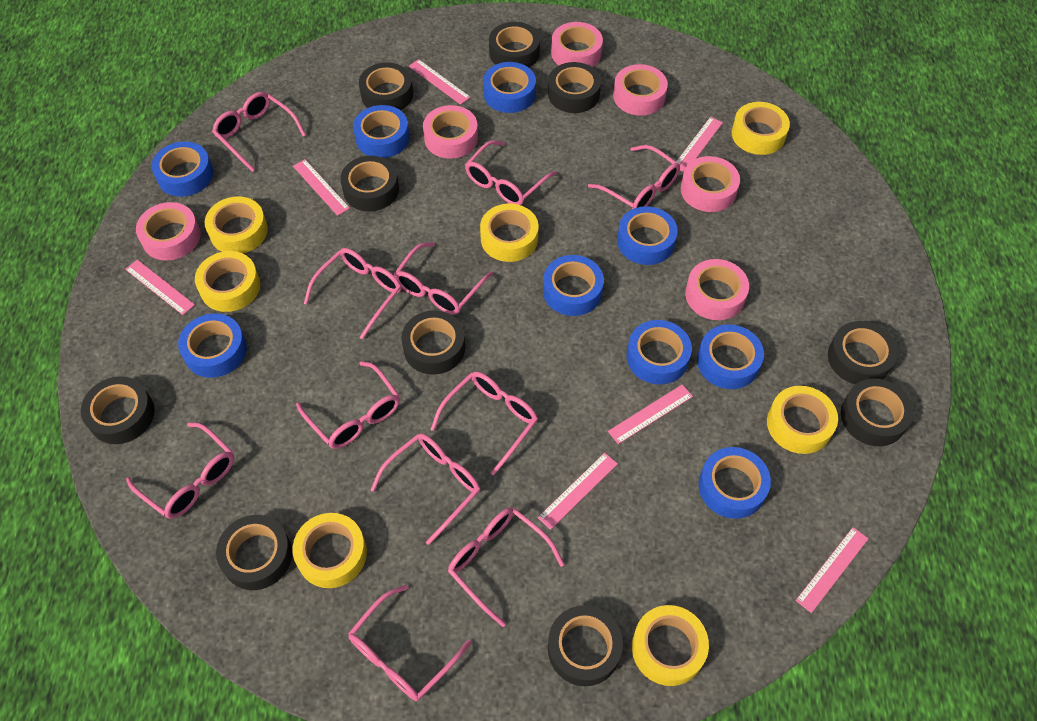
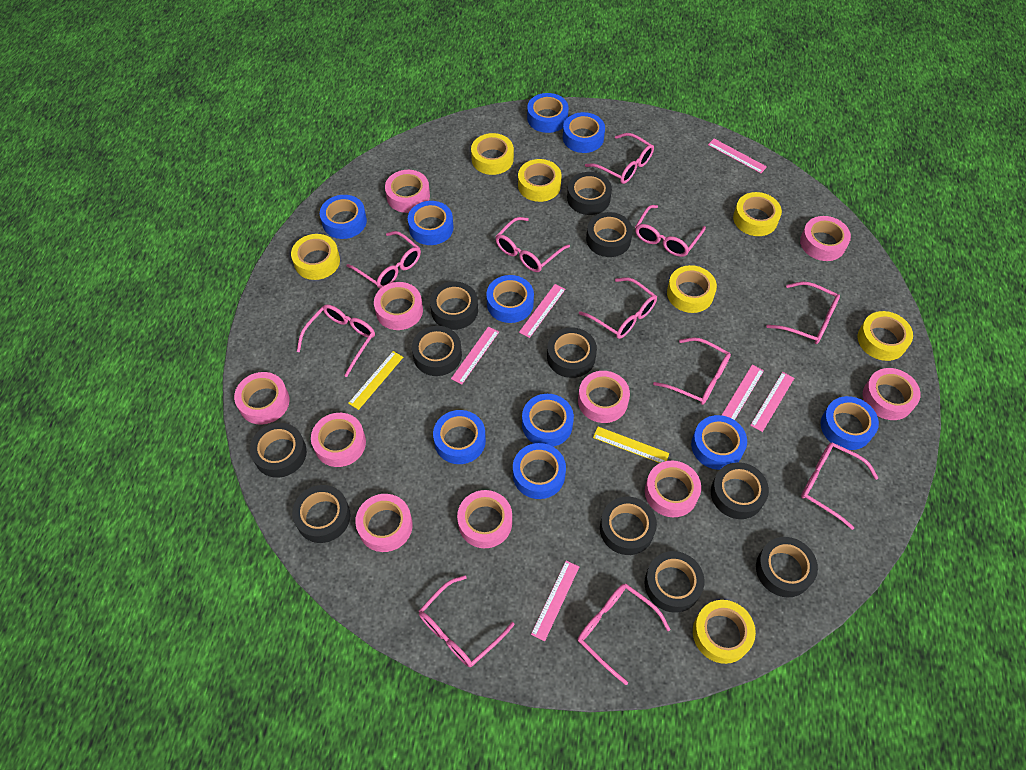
black tape: [81,376,155,444] [216,515,292,590] [340,156,399,212] [359,63,413,110] [402,310,465,375] [489,22,540,67] [548,62,601,113] [548,605,623,686] [828,321,898,384] [841,379,914,446] = 10 -> [250,423,307,478] [292,485,351,543] [412,326,462,376] [430,281,478,330] [547,327,597,378] [567,172,612,215] [586,212,633,257] [600,497,657,555] [644,551,704,613] [711,462,769,519] [756,537,818,598] = 11
blue tape: [151,141,214,197] [178,313,247,378] [353,105,409,158] [483,62,536,113] [543,255,604,316] [617,206,678,265] [627,320,692,385] [697,324,764,389] [699,447,771,519] = 9 -> [320,195,367,239] [408,201,454,245] [433,410,486,464] [486,275,534,323] [513,443,566,499] [522,394,574,447] [527,93,569,133] [563,112,605,153] [691,415,747,470] [821,396,879,450] = 10
pink ruler: [125,260,195,315] [293,159,350,216] [409,59,471,105] [537,453,618,530] [608,384,693,444] [676,117,723,172] [795,527,869,613] = 7 -> [451,326,499,384] [519,284,565,338] [531,561,579,641] [708,139,767,173] [721,365,764,420] [750,372,794,432] = 6
pink tape: [136,202,201,261] [423,105,478,159] [551,22,603,67] [613,64,668,116] [681,156,740,212] [685,259,749,320] = 6 -> [234,372,289,425] [311,413,366,467] [355,494,413,552] [374,282,423,330] [385,170,430,213] [457,490,512,548] [578,371,630,423] [645,461,701,517] [800,216,851,261] [863,368,921,420] = 10
yellow ruler: none = 0 -> [348,351,403,410] [593,427,670,463] = 2

